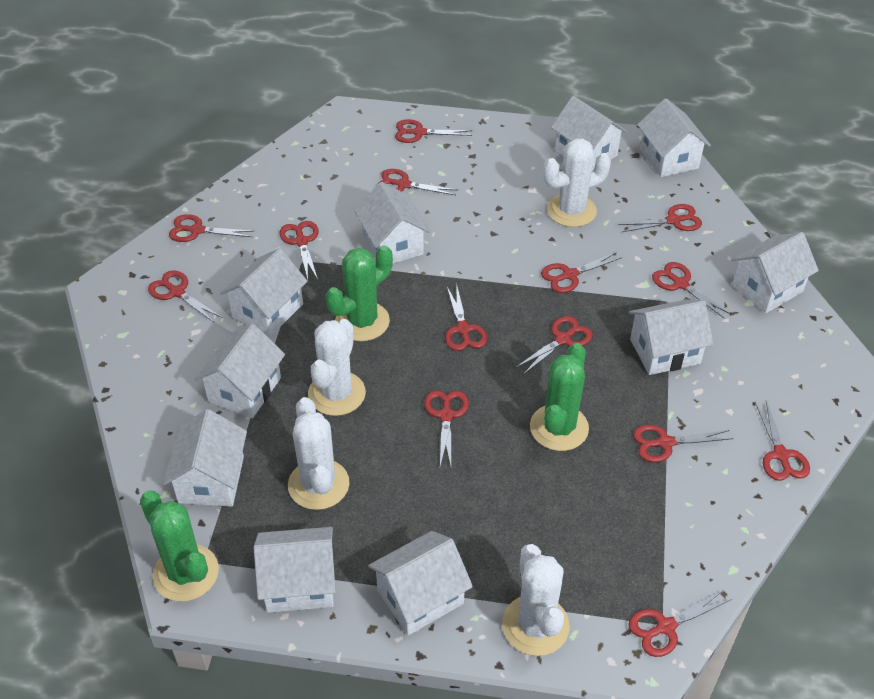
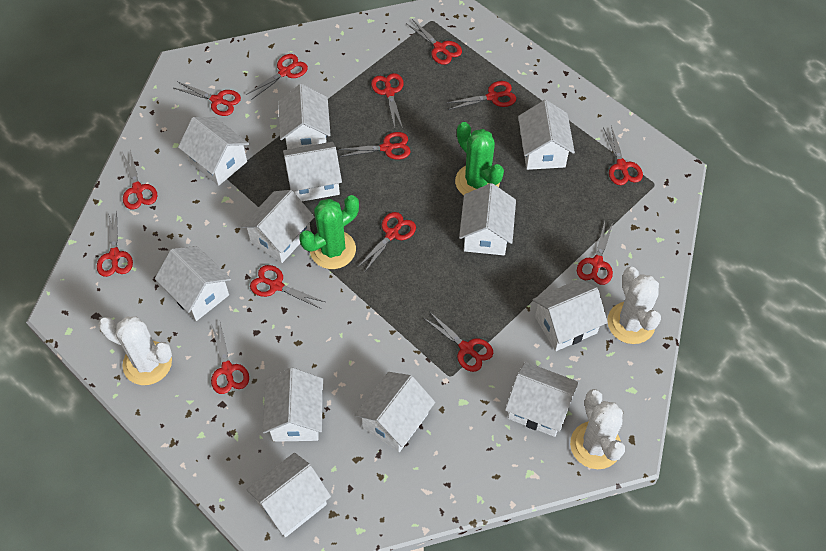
green cactus: [140,490,219,602] [326,245,393,341] [530,343,589,451] = 3 -> [299,195,359,269] [455,122,504,195] = 2
white cactus: [288,397,349,510] [308,319,366,416] [502,544,570,656] [543,139,611,227] = 4 -> [98,316,172,385] [570,389,625,469] [607,267,661,344] = 3
white house: [163,409,247,507] [195,323,285,418] [220,248,308,337] [254,527,336,613] [354,182,430,264] [368,531,473,635] [551,96,627,171] [629,299,713,375] [637,98,711,177] [732,232,819,313] = 10 -> [155,246,231,321] [178,117,249,186] [241,190,314,263] [246,453,331,538] [263,368,323,442] [278,84,331,149] [283,142,342,201] [355,372,435,452] [459,183,516,255] [505,362,579,437] [518,100,575,170] [533,279,608,351] = 12

